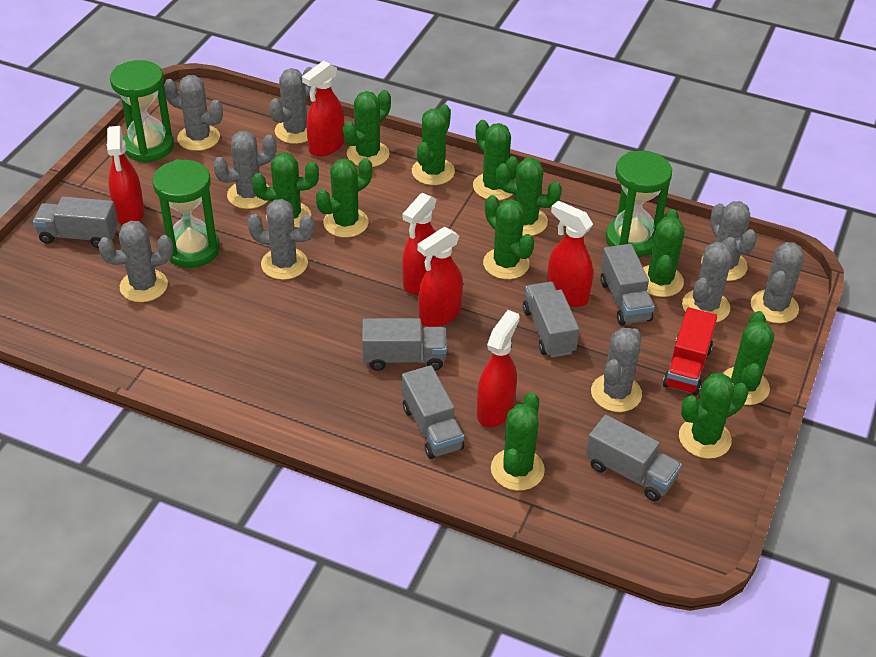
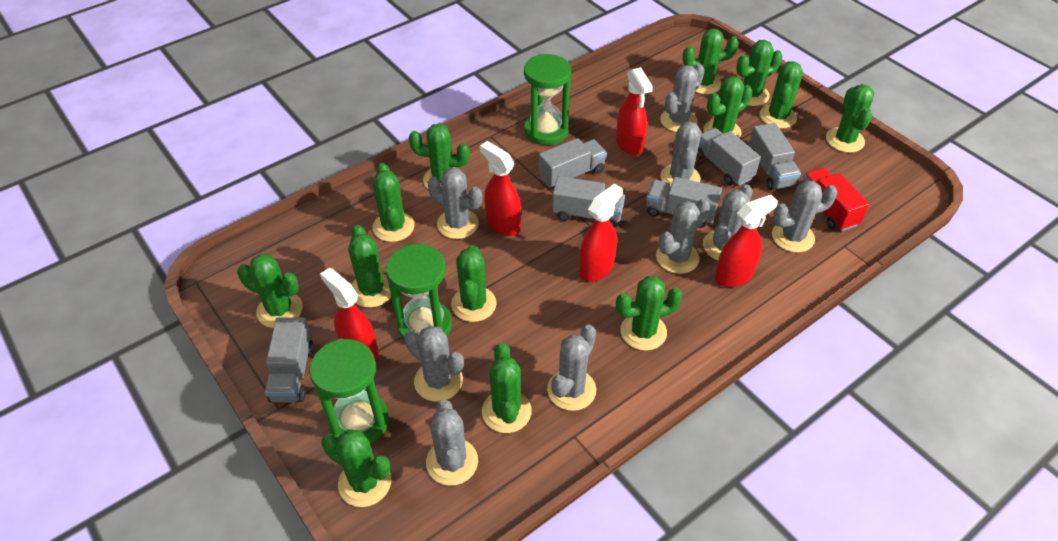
green cactus: [252,152,319,228] [316,158,372,238] [343,90,391,167] [412,104,455,185] [473,120,519,200] [483,195,534,279] [491,392,545,491] [496,158,562,236] [643,209,685,297] [679,373,748,459] [723,311,774,405] = 11 -> [237,254,303,328] [321,429,391,507] [348,225,391,308] [373,163,415,242] [409,123,470,189] [451,245,497,322] [482,343,532,433] [616,276,683,351] [683,28,739,94] [703,76,753,138] [736,40,782,106] [760,61,803,128] [826,84,874,153] = 13
red spray bottle: [107,126,144,225] [302,60,344,157] [402,193,437,294] [417,227,463,327] [477,310,520,427] [547,201,593,307] = 6 -> [320,268,379,363] [480,141,521,236] [579,184,623,282] [616,67,653,155] [715,195,778,287] = 5

